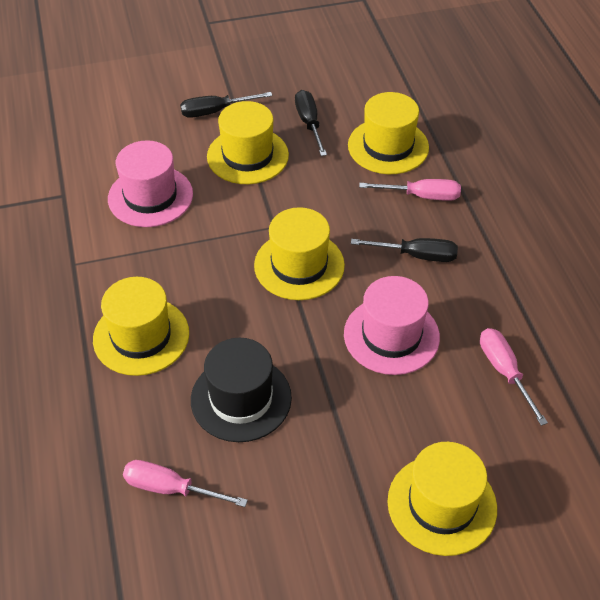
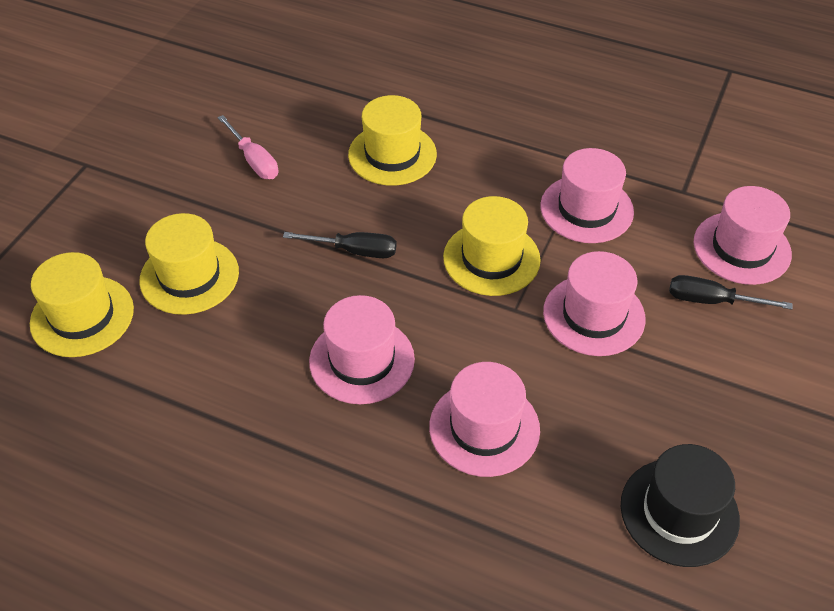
black screwdriver: [180,92,272,118] [295,90,327,156] [351,238,458,262] = 3 -> [283,232,396,258] [669,275,793,310] = 2
pink hat: [108,140,193,227] [344,276,440,375] = 2 -> [309,295,415,404] [429,362,540,477] [540,148,634,243] [543,251,646,356] [694,186,792,285] = 5
pink screwdriver: [123,460,248,507] [359,179,461,201] [480,328,548,426] = 3 -> [218,115,278,179] = 1
yellow hat: [93,277,189,376] [207,101,289,184] [254,207,345,300] [348,92,429,174] [387,442,497,556] = 5 -> [30,252,134,357] [139,213,239,315] [348,95,437,186] [443,196,541,296] = 4

